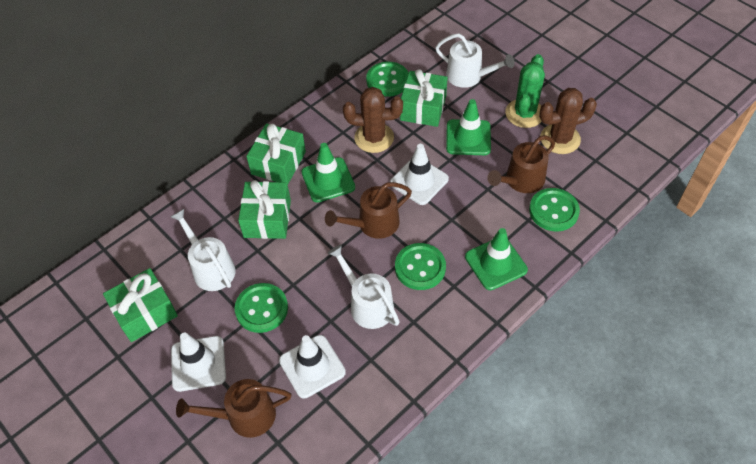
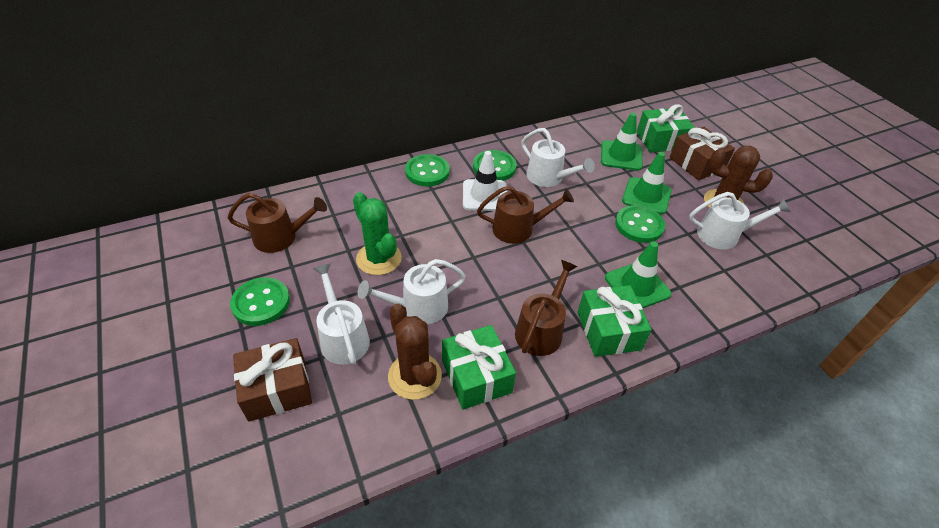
brown gift: none = 0 -> [233,338,312,422] [670,127,735,180] = 2
green gift: [103,268,178,342] [238,180,291,239] [246,123,306,184] [400,69,448,127] = 4 -> [442,325,516,410] [578,285,652,357] [637,104,695,152] = 3
white traffic cone: [171,333,226,392] [279,335,346,399] [390,144,449,205] = 3 -> [463,151,507,211] = 1
white watering can: [171,209,235,291] [328,245,400,329] [435,33,515,88] = 3 -> [313,263,370,365] [358,259,466,324] [521,128,595,187] [689,192,790,250] = 4

